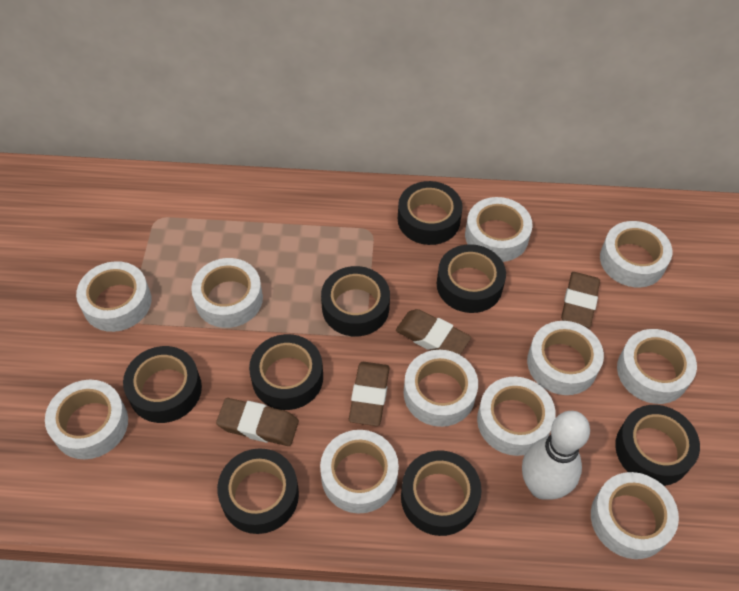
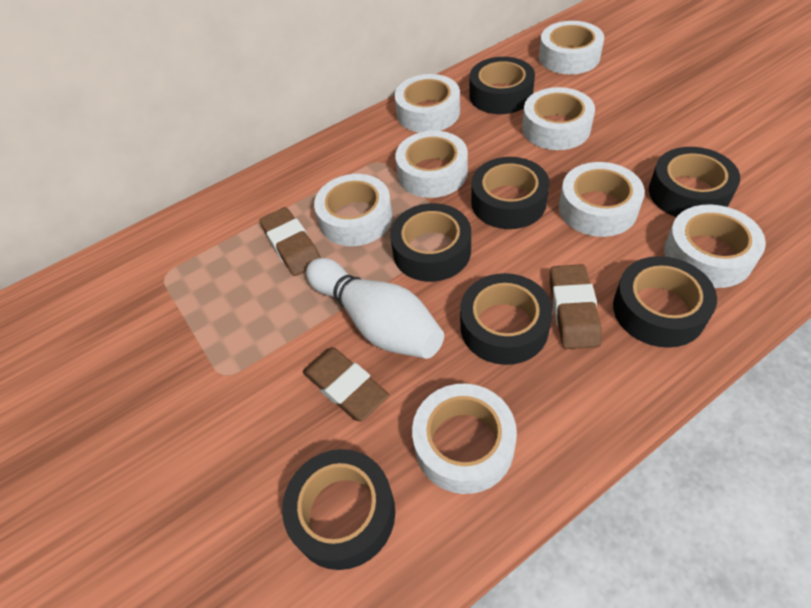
black tape: [123,346,202,423] [217,448,299,534] [249,334,323,410] [321,266,390,336] [398,181,463,245] [401,450,482,536] [437,244,506,313] [615,405,700,486] = 8 -> [282,449,395,570] [390,203,471,282] [460,273,553,365] [469,57,535,114] [471,157,550,229] [613,256,717,348] [649,147,740,217] = 7
brown eraser: [216,398,299,446] [349,362,390,426] [396,309,471,355] [561,272,600,328] = 4 -> [260,207,321,276] [303,347,389,421] [550,264,602,349] = 3
white tape: [45,380,128,459] [76,261,151,332] [191,258,263,328] [320,430,399,514] [403,350,478,427] [465,197,533,262] [477,377,556,456] [527,321,604,395] [591,472,679,559] [600,221,672,287] [617,329,697,404] = 11 -> [314,174,393,246] [395,74,460,133] [395,131,468,198] [412,384,517,494] [522,87,595,150] [539,21,604,74] [559,162,645,237] [664,204,766,288] = 8

